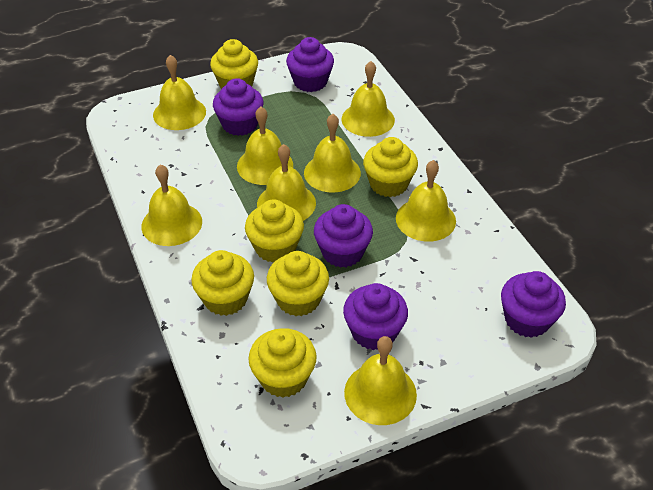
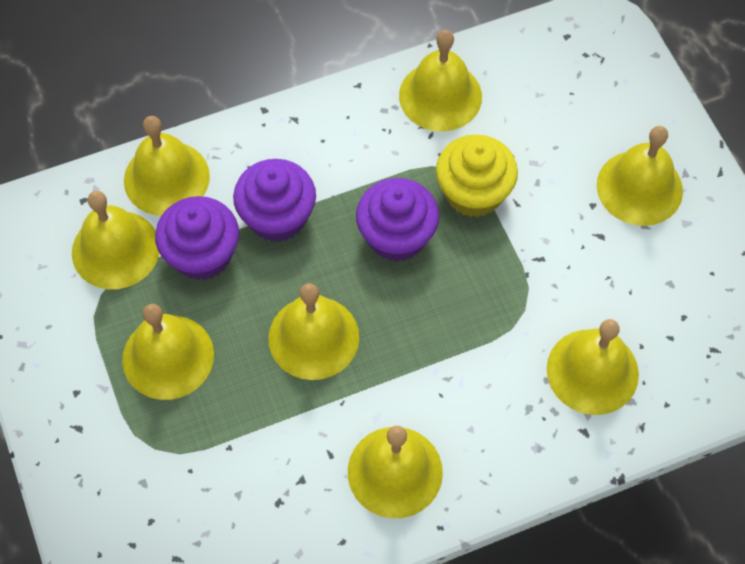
purple cupcake: [213,78,263,136] [286,37,334,92] [314,204,373,268] [343,283,408,350] [501,271,566,338] = 5 -> [155,196,239,280] [233,159,316,242] [356,178,439,262] = 3
yellow cupcake: [191,250,254,316] [210,39,258,89] [245,199,304,263] [248,328,317,398] [267,251,329,316] [363,137,418,197] = 6 -> [436,134,518,217] = 1

